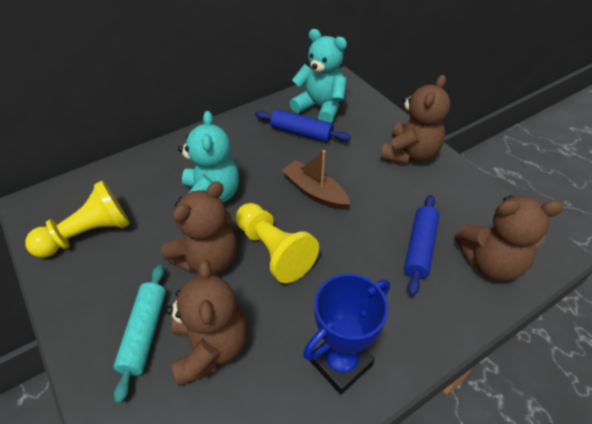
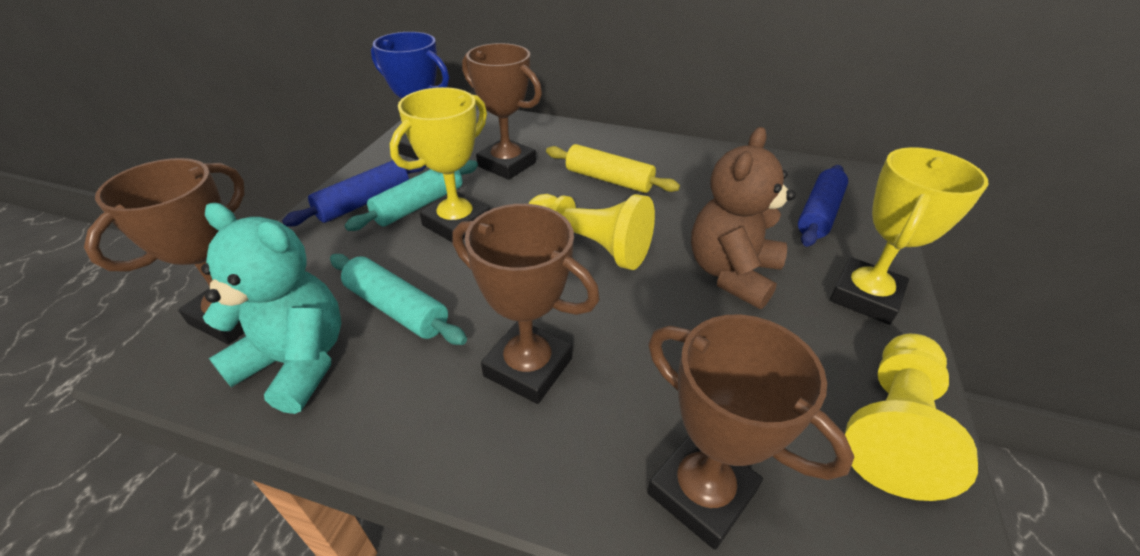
brown boat: [282,150,350,210] = 1 -> none = 0
brown teddy bear: [161,181,237,275] [166,259,247,386] [381,75,450,164] [455,195,563,281] = 4 -> [691,127,796,309] = 1
brown trophy: none = 0 -> [84,158,245,345] [453,204,600,404] [462,43,542,180] [647,315,854,550] = 4
turquoise rolling pin: [114,265,166,403] = 1 -> [330,254,467,345] [344,160,478,231] = 2
turquoise teddy bear: [178,111,239,202] [290,29,347,123] = 2 -> [201,203,341,414] = 1
yellow rolling pin: none = 0 -> [546,144,680,193] = 1
yellow trophy: none = 0 -> [390,87,490,243] [830,147,988,325] = 2

